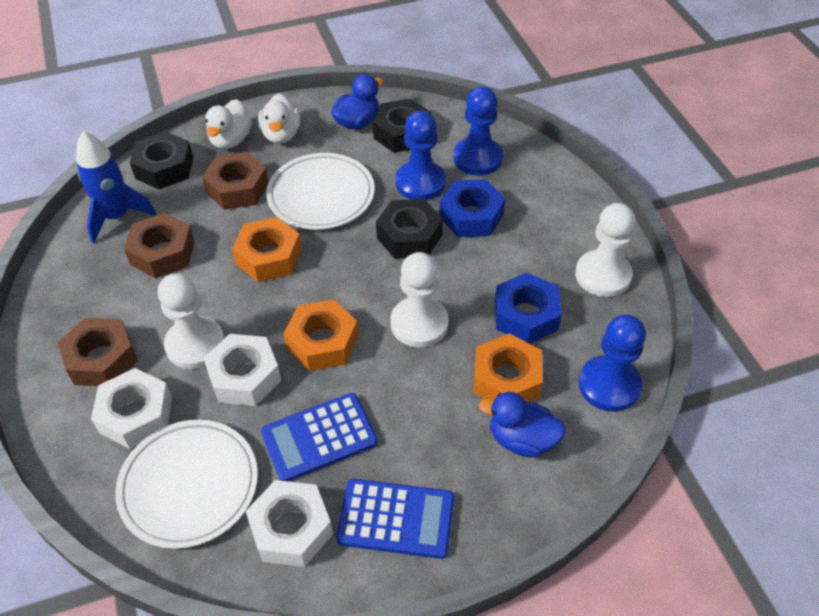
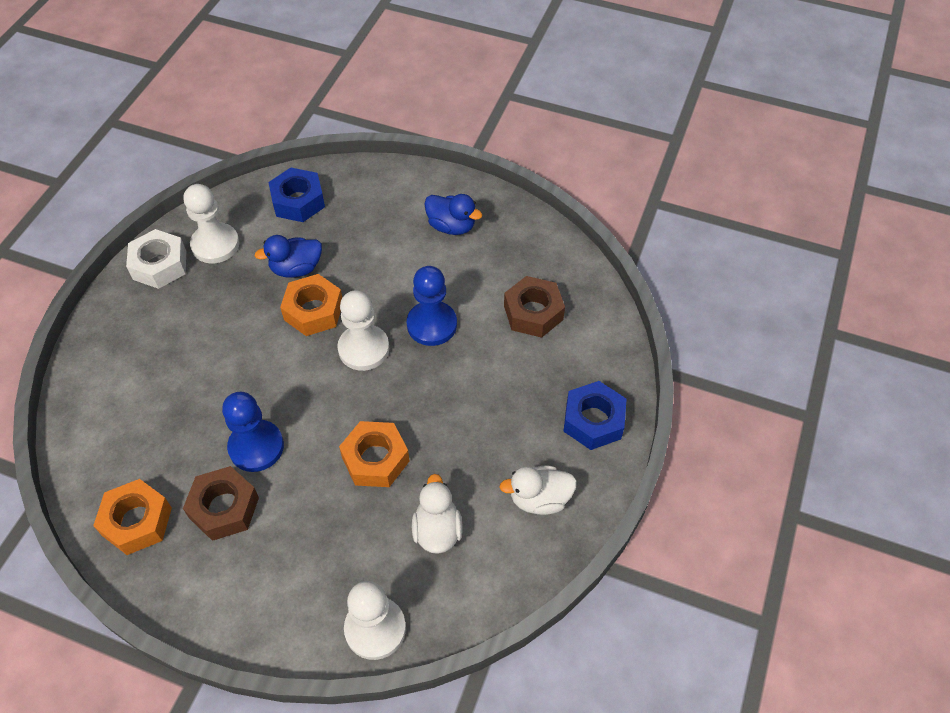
black nut: [130,131,193,189] [373,99,431,153] [376,199,443,259] = 3 -> none = 0
blue calculator: [261,393,378,482] [336,479,454,559] = 2 -> none = 0
blue pawn: [395,111,446,200] [453,86,503,175] [579,314,646,412] = 3 -> [222,392,284,472] [407,266,457,346] = 2
blue rocket: [76,131,156,243] = 1 -> none = 0
brown nut: [57,318,138,386] [124,213,195,279] [202,152,269,210] = 3 -> [183,466,259,541] [504,276,565,338] = 2
white nut: [91,368,172,449] [203,334,281,406] [246,480,333,567] = 3 -> [126,229,186,289] = 1
white plate: [115,420,258,549] [266,153,375,230] = 2 -> none = 0

